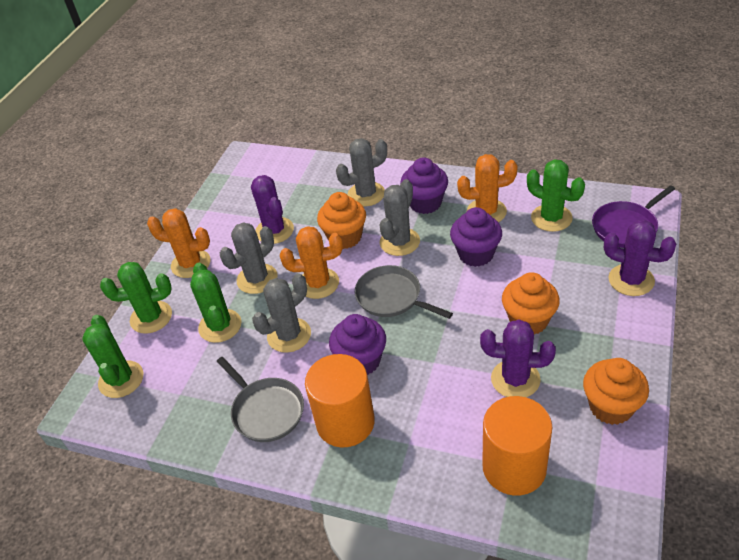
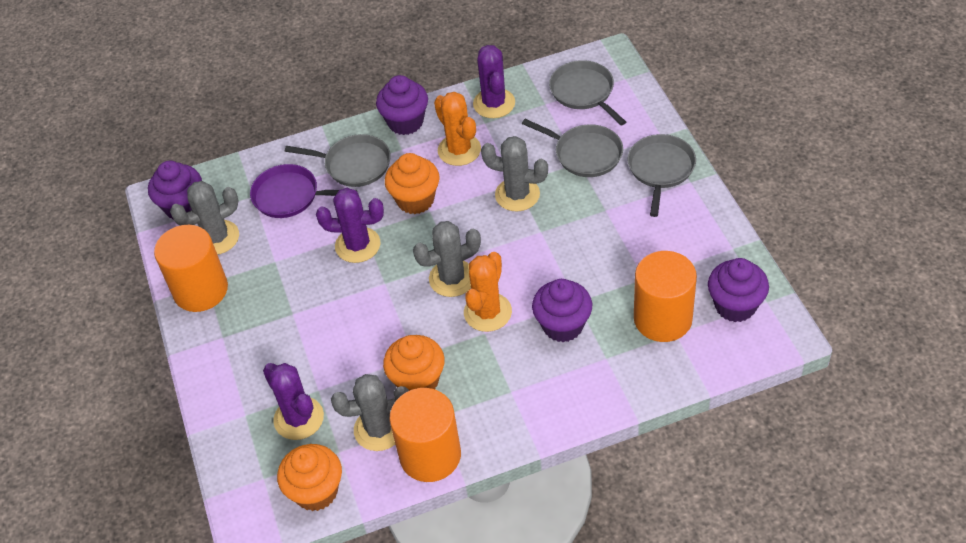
green cactus: [82,315,143,398] [100,262,172,334] [190,263,241,343] [527,159,585,232] = 4 -> none = 0
grey pan: [216,357,304,442] [355,265,453,319] = 2 -> [285,134,391,187] [522,119,623,177] [549,60,626,126] [628,134,696,217] = 4
orange cactus: [147,208,211,278] [280,226,343,299] [457,154,518,222] = 3 -> [434,92,481,166] [464,252,512,332] = 2
orange cylinder: [305,354,375,447] [482,396,553,496] = 2 -> [154,225,228,312] [389,388,461,482] [634,251,697,342] = 3
purple cupcake: [329,314,386,375] [400,157,448,214] [450,207,502,267] = 3 -> [148,161,202,220] [376,75,428,135] [532,279,592,342] [708,258,769,322] = 4

